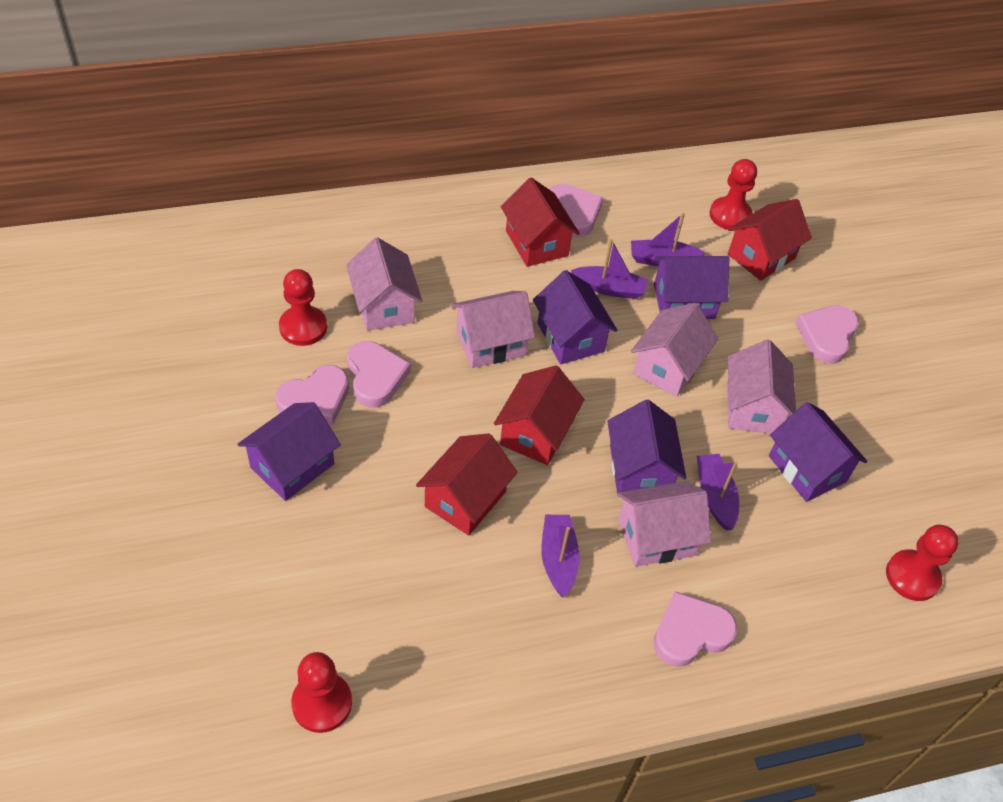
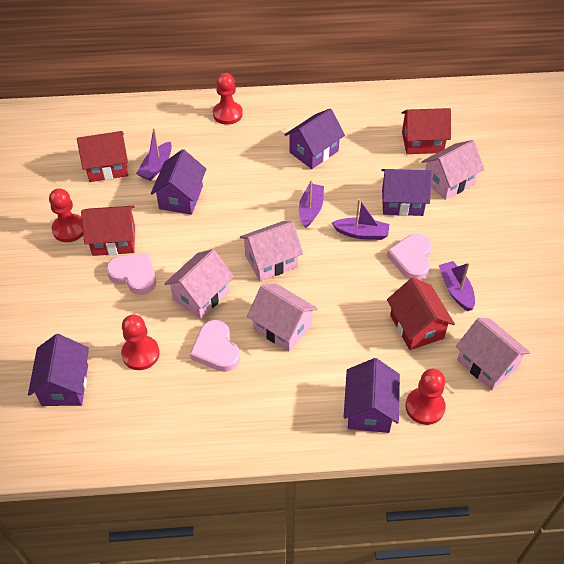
pink heart: [275,365,349,425] [347,341,411,408] [549,184,603,237] [653,591,737,667] [795,305,859,364] = 5 -> [106,252,156,295] [190,320,240,372] [387,234,432,280] = 3

